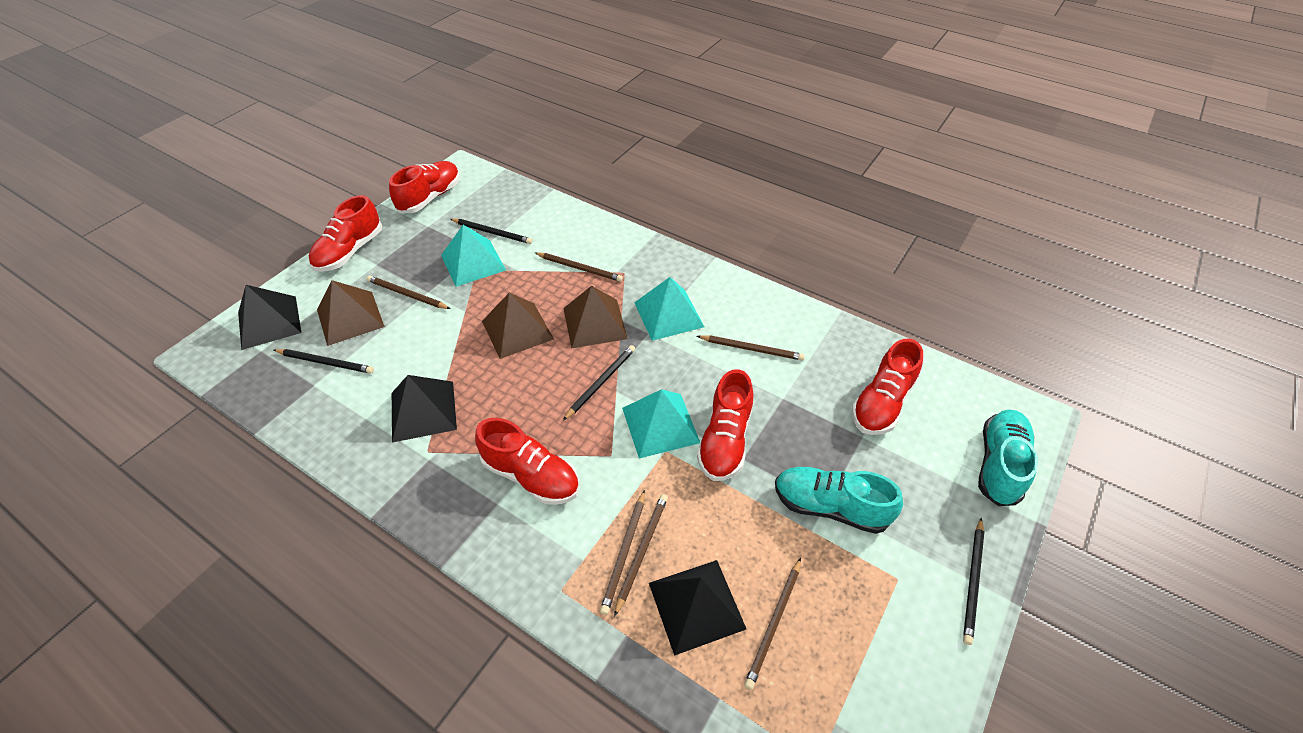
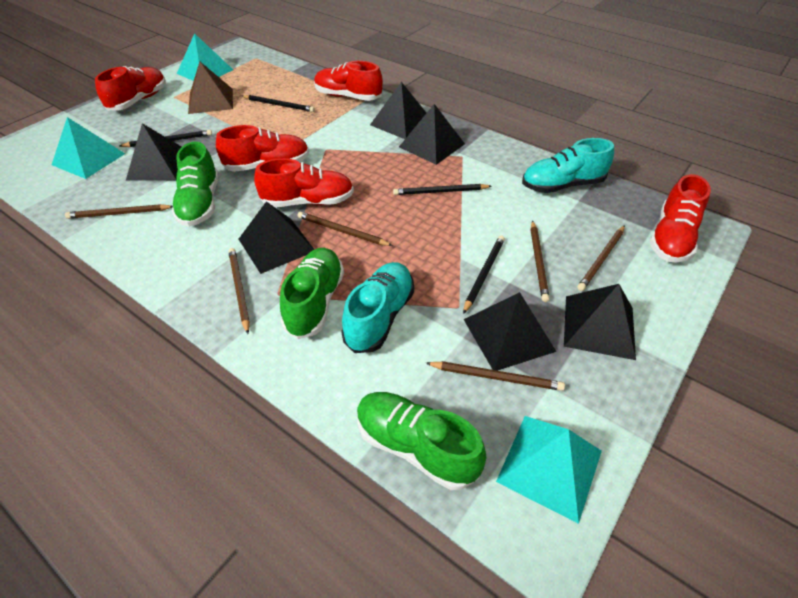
black pyramid: [238,285,302,350] [392,375,457,443] [649,560,746,656] = 3 -> [126,123,182,181] [239,201,315,274] [370,82,426,139] [399,104,465,165] [463,292,556,371] [564,284,636,360] = 6
brown pyramid: [317,280,385,346] [482,293,554,359] [563,286,628,348] = 3 -> [188,62,233,114] = 1
green shoe: none = 0 -> [172,142,219,227] [280,248,344,339] [357,392,486,490] = 3

